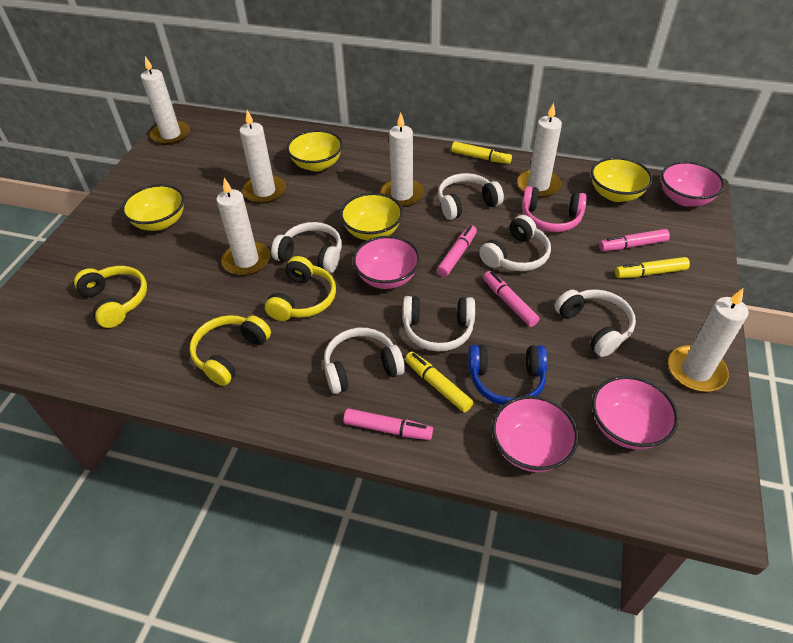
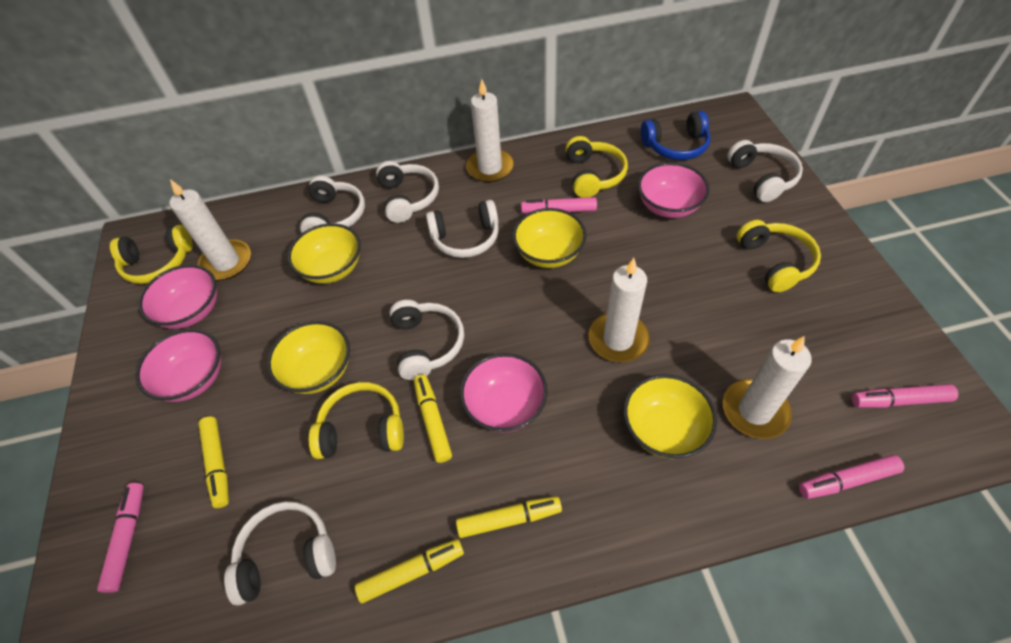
pink headphones: [522,186,587,232] = 1 -> none = 0
white candle: [141,56,190,145] [216,178,270,276] [239,110,286,204] [380,113,424,207] [517,103,562,198] [668,288,749,392] = 6 -> [169,179,251,280] [466,79,514,182] [588,258,650,362] [723,336,812,439] = 4
yellow headphones: [74,266,147,328] [189,315,271,386] [265,256,336,321] = 3 -> [110,225,193,284] [309,382,404,459] [566,136,628,198] [737,220,821,293] = 4
yellow marker: [405,352,473,412] [451,142,512,164] [615,257,690,278] = 3 -> [198,416,229,508] [355,539,464,603] [414,374,452,463] [456,496,562,538] = 4

